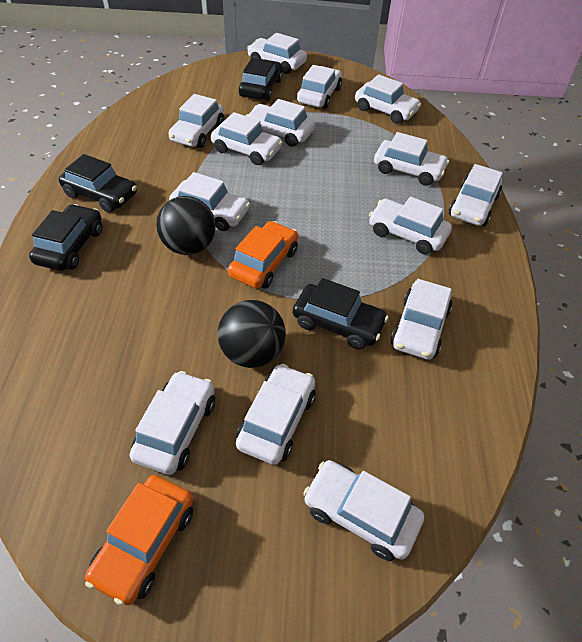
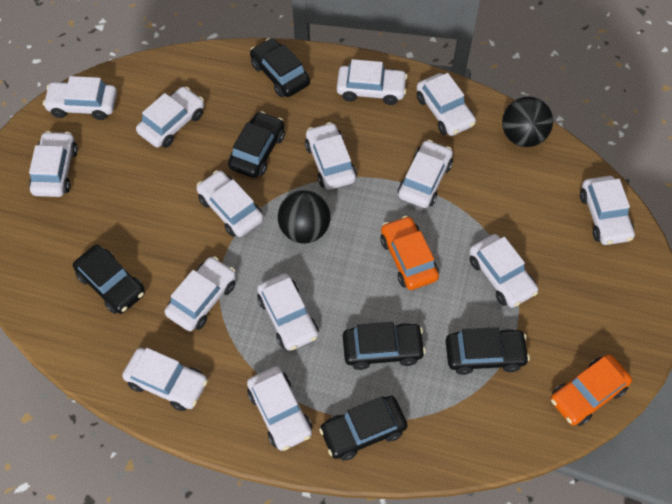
black car: [29,204,102,271] [59,154,137,213] [238,58,282,101] [293,278,389,350] = 4 -> [73,245,145,314] [228,111,285,178] [250,38,310,97] [319,396,408,461] [343,322,426,370] [446,327,530,375] = 6

